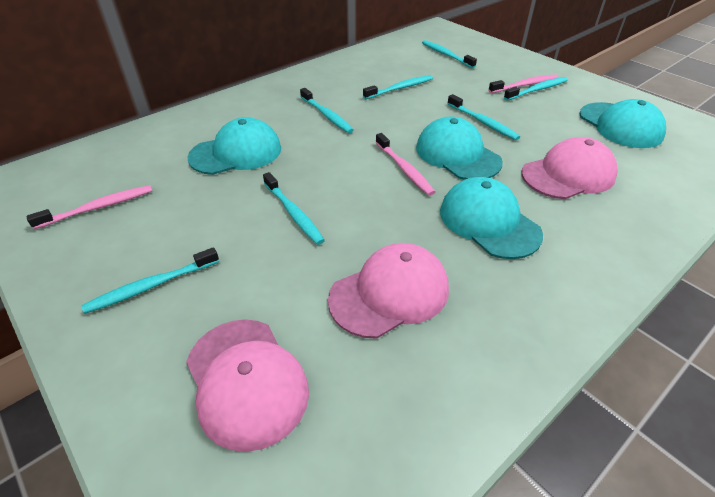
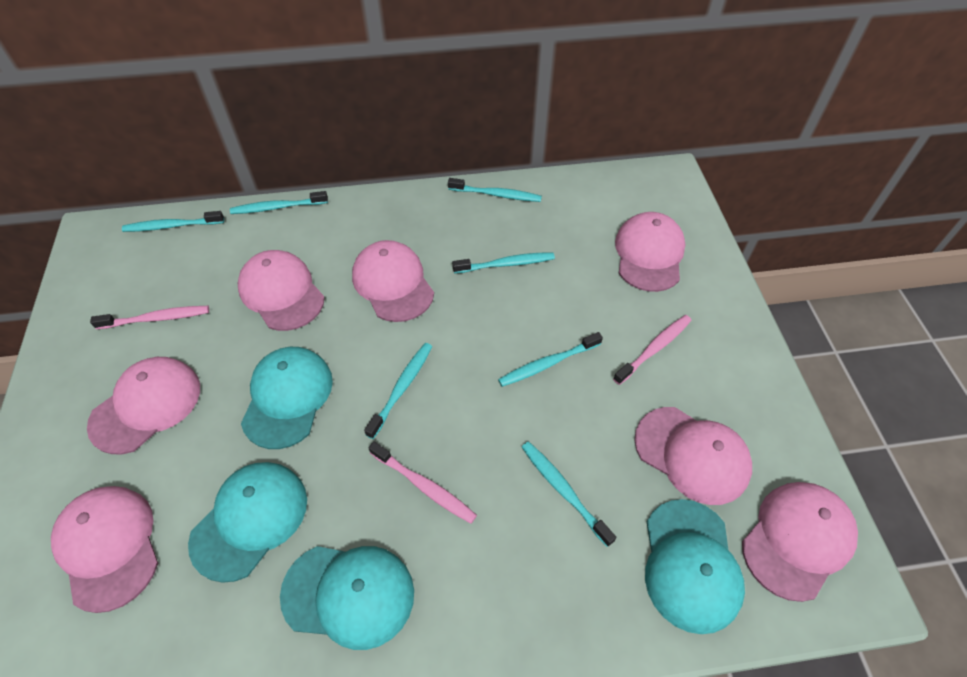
pink cap: [186,319,309,452] [328,243,449,339] [522,137,618,199] = 3 -> [51,486,158,613] [87,357,200,454] [238,250,325,331] [352,240,434,322] [615,212,686,292] [634,407,752,505] [742,482,858,602] = 7

